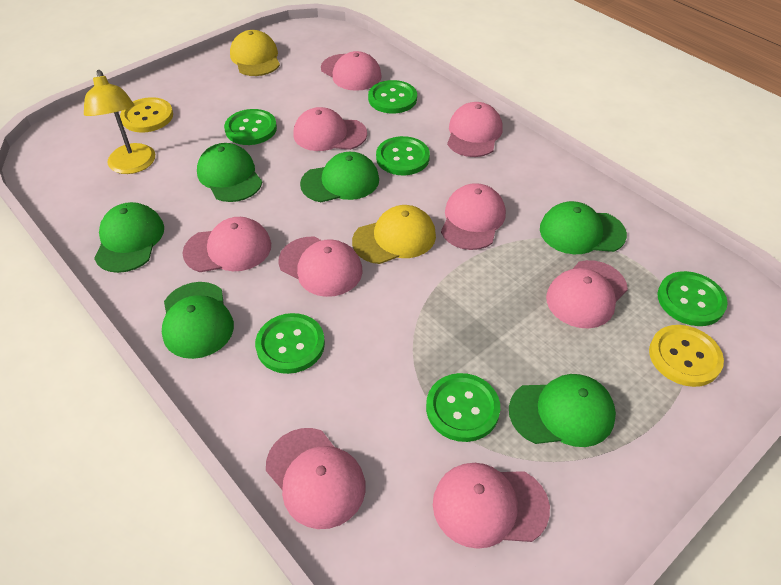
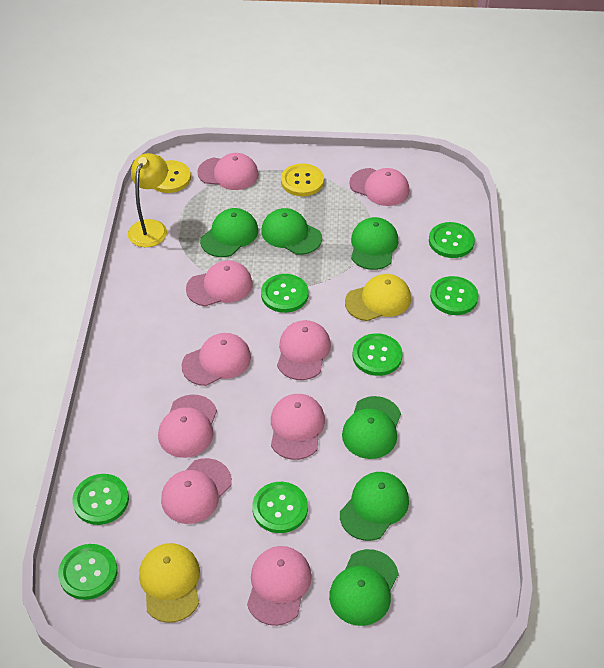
green button: [224,109,277,145] [255,313,325,374] [368,80,417,114] [376,136,430,175] [426,373,500,442] [657,271,728,326] = 6 -> [58,544,118,600] [72,474,129,525] [252,482,308,533] [261,274,308,313] [353,333,402,376] [429,222,475,258] [430,276,478,315] = 7

